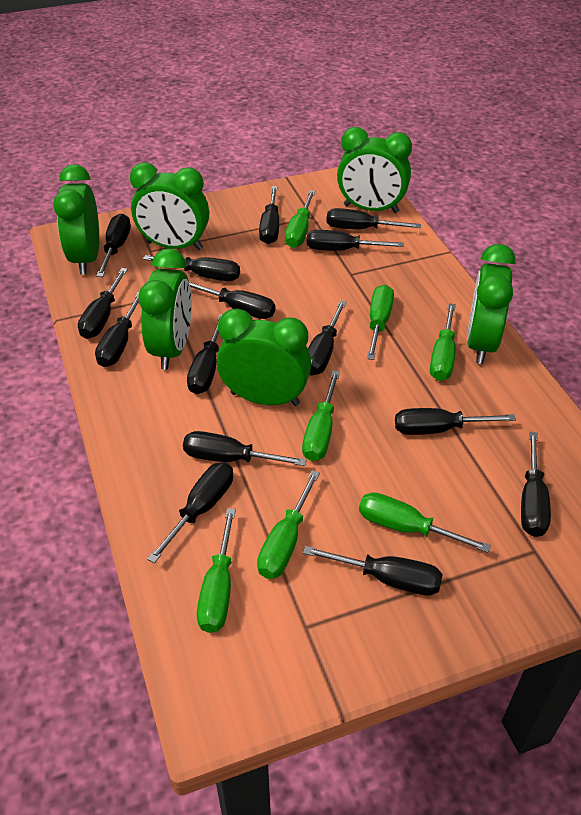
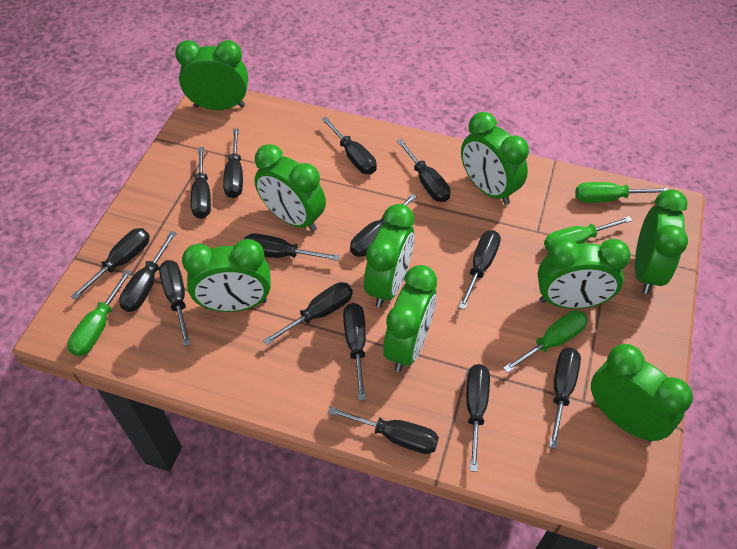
green clock: [53,164,99,275] [130,162,209,250] [139,248,192,370] [217,308,312,406] [337,127,412,213] [467,244,515,364] = 6 -> [175,40,248,110] [182,239,271,312] [254,144,326,232] [364,204,414,308] [383,265,437,372] [461,112,529,205] [538,238,631,309] [591,344,693,442] [635,189,688,294] = 9
green screwdriver: [197,508,236,633] [257,470,320,579] [285,190,315,248] [302,370,340,461] [359,492,491,553] [367,285,394,360] [430,303,456,381] = 7 -> [67,270,132,356] [503,310,588,373] [544,216,633,250] [575,182,668,203] = 4

